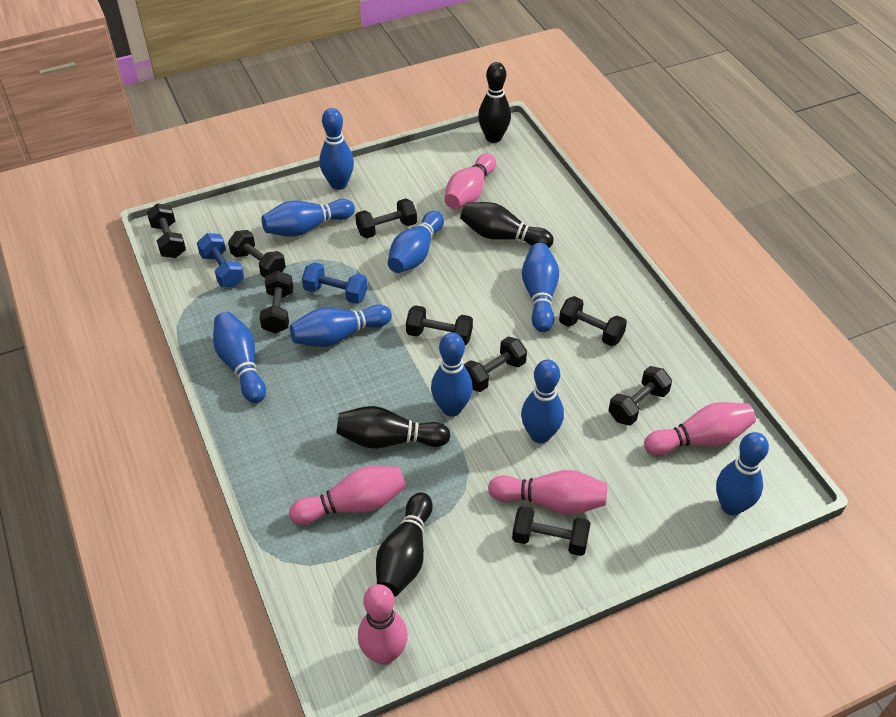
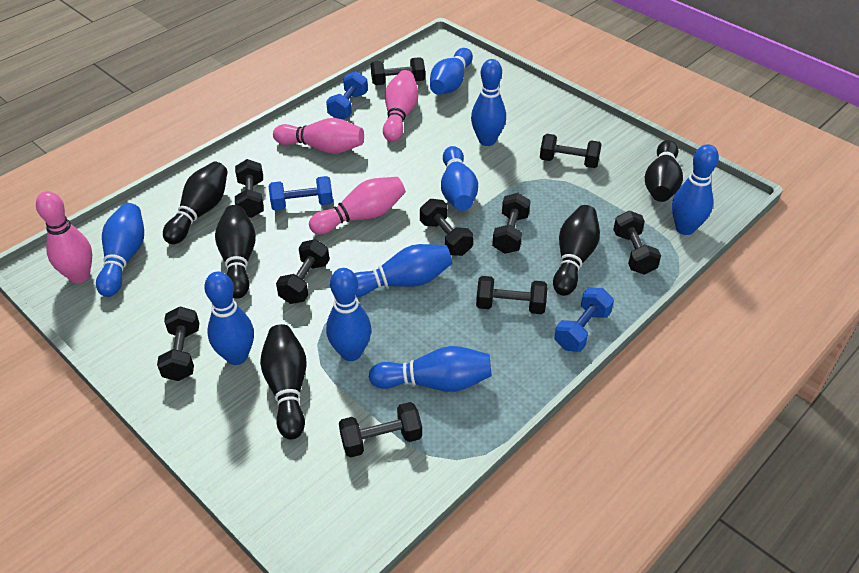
black bowling pin: [336,406,450,448] [376,492,433,597] [460,202,554,248] [478,62,511,143] = 4 -> [163,162,228,244] [215,205,256,299] [260,324,307,439] [553,205,600,296] [645,140,683,202] = 5
black dumbbell: [147,203,186,258] [228,230,286,278] [259,271,293,333] [355,199,417,239] [406,305,473,345] [464,337,527,392] [512,506,591,556] [559,296,627,346] [609,366,672,426] = 9 -> [157,307,199,381] [235,159,264,218] [276,239,330,304] [339,402,422,458] [371,57,425,85] [420,199,473,256] [476,276,547,314] [492,193,531,254] [540,134,602,168] [613,211,661,275] = 10
blue dumbbell: [197,233,244,287] [302,262,368,304] = 2 -> [269,176,333,211] [326,71,368,119] [554,288,614,352] = 3
pink bowling pin: [289,466,406,525] [358,584,408,665] [444,153,496,209] [488,470,607,515] [644,402,756,456] = 5 -> [36,191,92,283] [273,118,364,154] [309,177,405,234] [383,70,418,142] = 4

